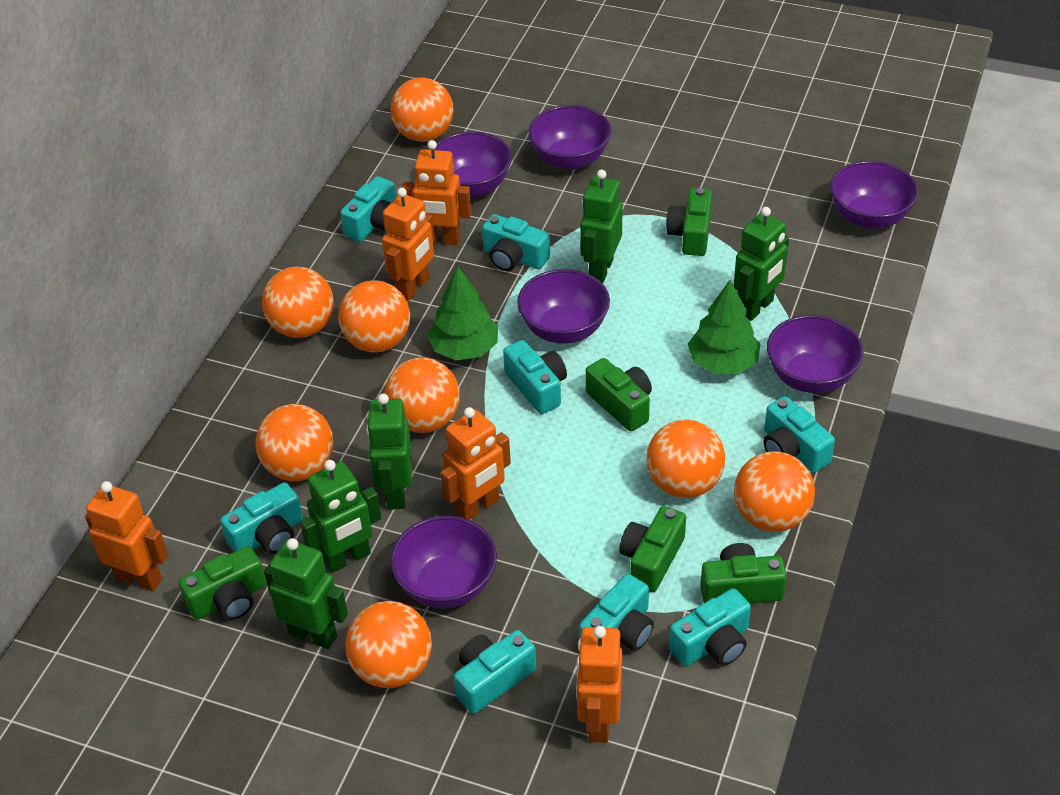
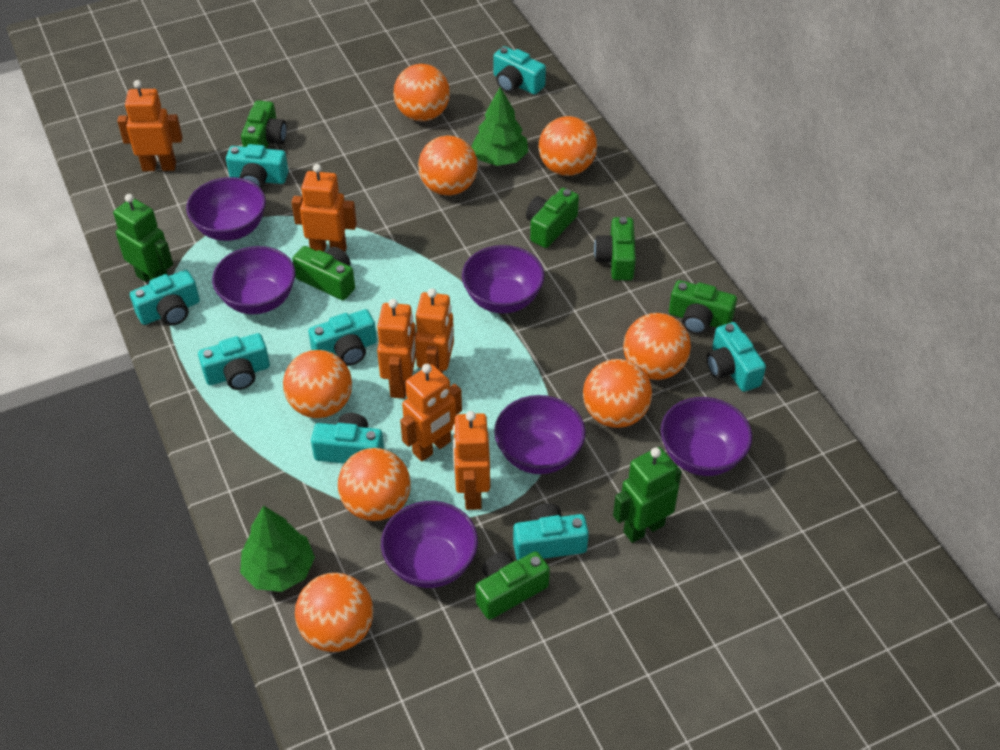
green camera: [178,546,266,620] [586,358,652,431] [619,506,686,592] [666,188,712,256] [700,543,787,603] = 5 -> [241,100,287,149] [292,246,355,300] [475,551,550,620] [526,188,579,248] [594,217,636,280] [669,280,737,334] = 6
green robot: [264,538,348,649] [300,460,381,573] [366,394,412,510] [580,169,623,283] [734,207,789,321] = 5 -> [113,194,173,282] [613,447,682,543] = 2
orange robot: [85,481,168,591] [382,188,435,301] [402,140,471,246] [441,407,511,520] [576,626,622,743] = 5 -> [117,80,182,171] [292,164,357,252] [377,299,416,399] [400,364,462,462] [415,288,454,373] [453,411,490,510] = 6

